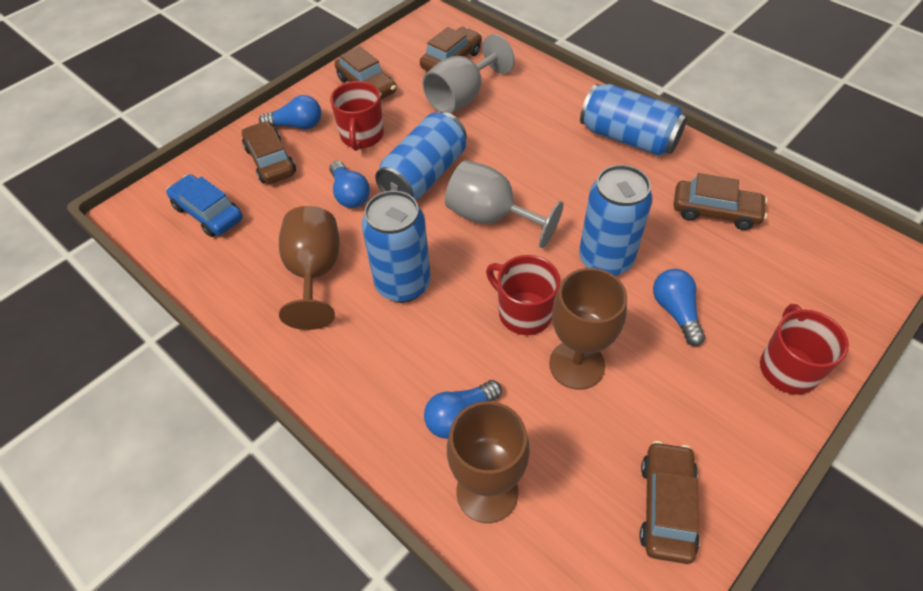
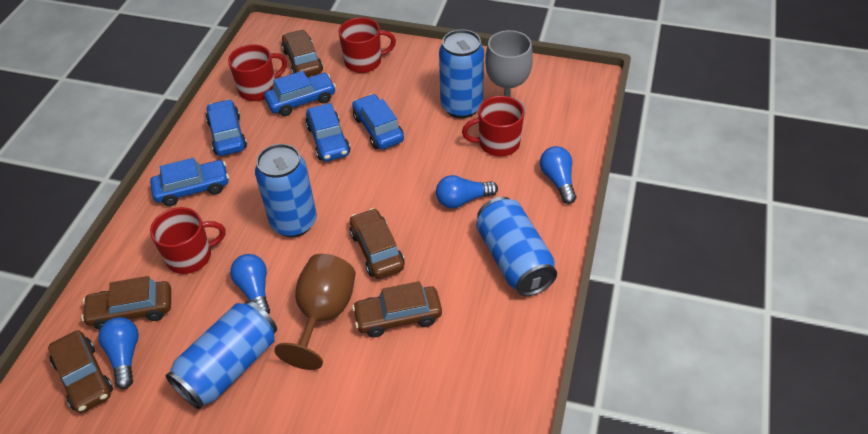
blue car: [166,174,243,237] = 1 -> [150,158,229,206] [206,99,247,156] [264,71,336,116] [305,103,350,161] [352,94,404,149] = 5
brown goblet: [279,206,340,330] [447,401,530,523] [549,268,627,390] = 3 -> [274,254,356,370] = 1
grey goblet: [422,34,515,113] [445,160,564,248] = 2 -> [485,30,533,115] = 1
red mug: [330,81,384,151] [486,255,560,335] [760,304,849,395] = 3 -> [150,207,226,274] [228,44,287,101] [339,17,396,73] [462,96,524,157] = 4

